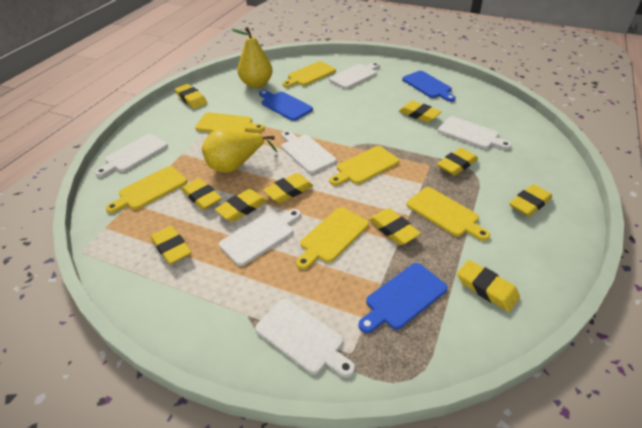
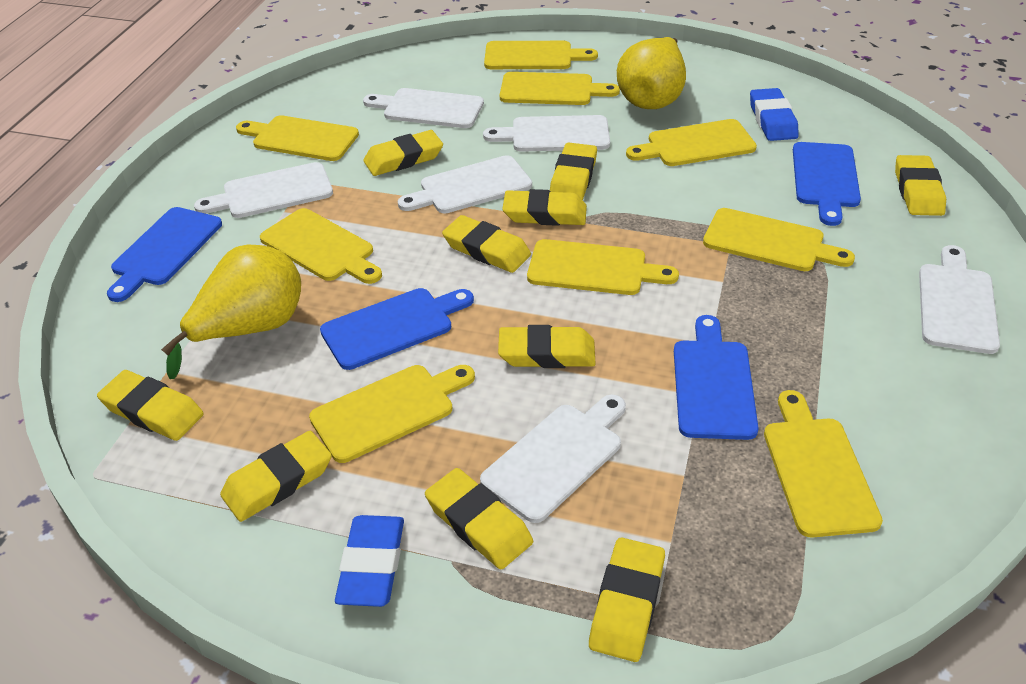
blue cutting board: [259,90,313,121] [359,263,447,333] [402,71,456,102] = 3 -> [107,207,222,302] [320,288,474,370] [674,315,759,440] [793,142,861,226] = 4
blue eraser: none = 0 -> [335,515,404,607] [750,88,799,141] = 2
yellow cutting board: [106,166,187,213] [195,112,265,133] [282,61,336,87] [296,207,369,270] [329,146,399,186] [407,187,490,241] = 6 -> [236,115,359,161] [260,208,382,284] [309,365,475,463] [484,41,598,69] [500,72,620,105] [527,239,679,295] [626,119,757,166] [703,208,855,271] [764,390,883,538] = 9

